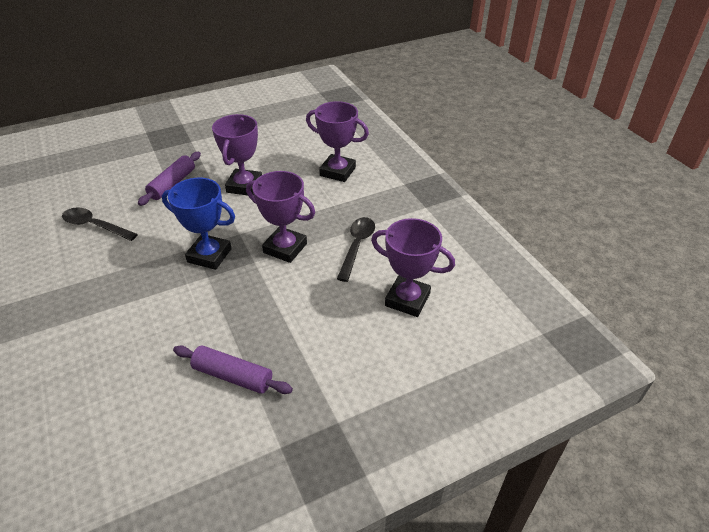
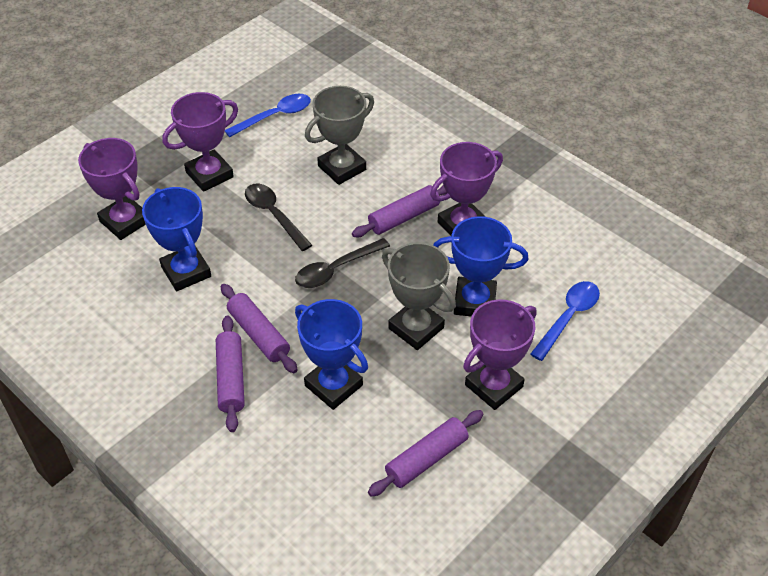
blue spoon: none = 0 -> [225,94,311,138] [530,281,600,361] = 2
blue trophy: [162,178,235,270] = 1 -> [142,187,211,291] [295,299,368,410] [434,216,529,317] = 3
grey trophy: none = 0 -> [305,86,374,185] [382,242,456,350] = 2
purple rolling pin: [138,152,201,206] [173,345,293,394] = 2 -> [216,315,245,432] [221,284,298,373] [352,185,447,237] [368,410,483,497] = 4

